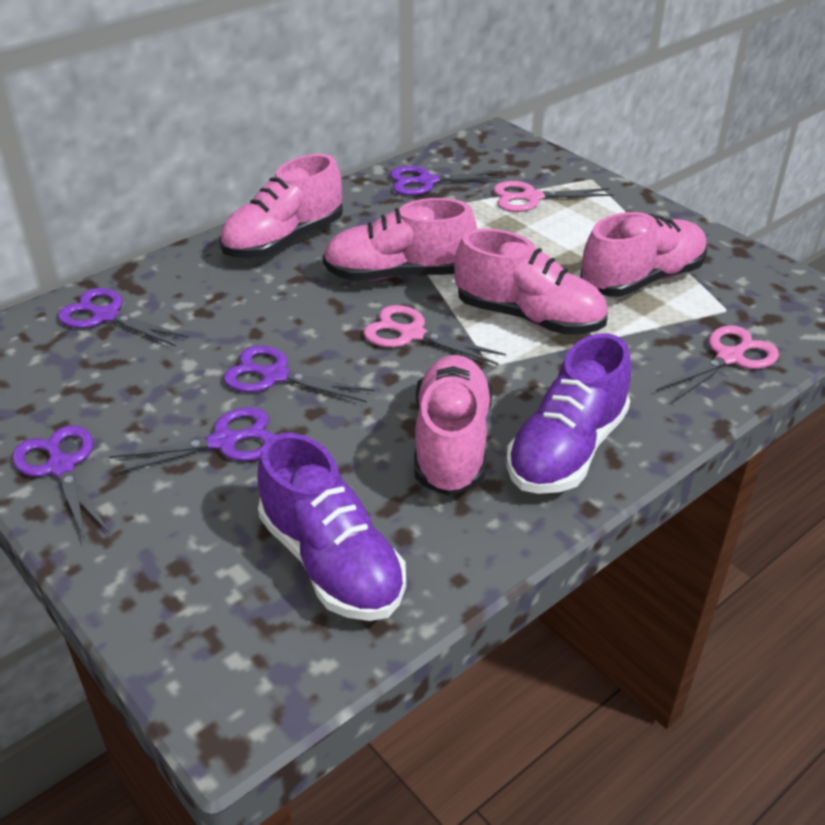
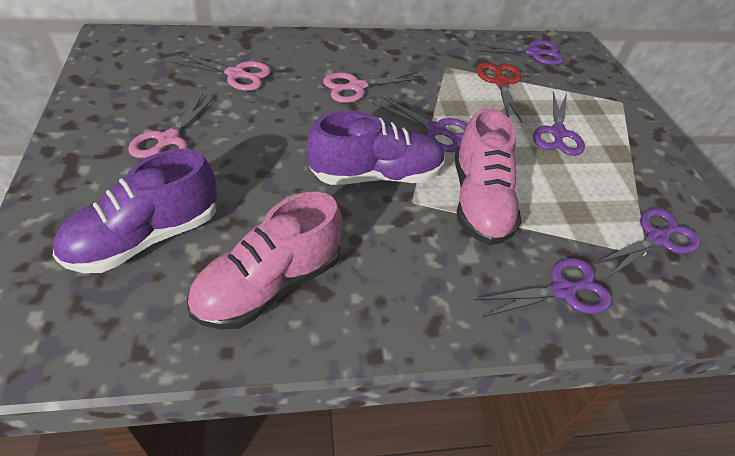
pink shoe: [219,154,343,258] [323,198,477,281] [414,355,492,496] [454,229,607,335] [580,212,707,297] = 5 -> [187,192,342,330] [455,108,522,245] = 2
red scissors: none = 0 -> [476,63,522,122] = 1

